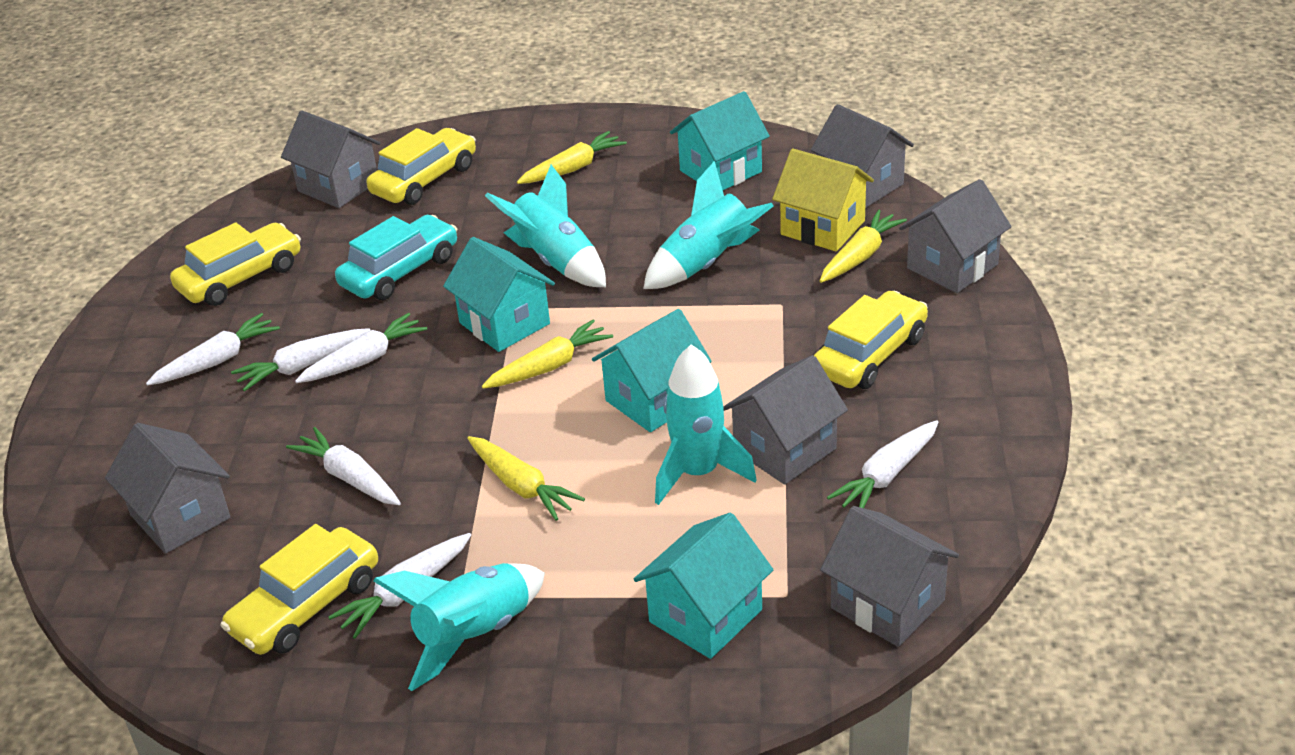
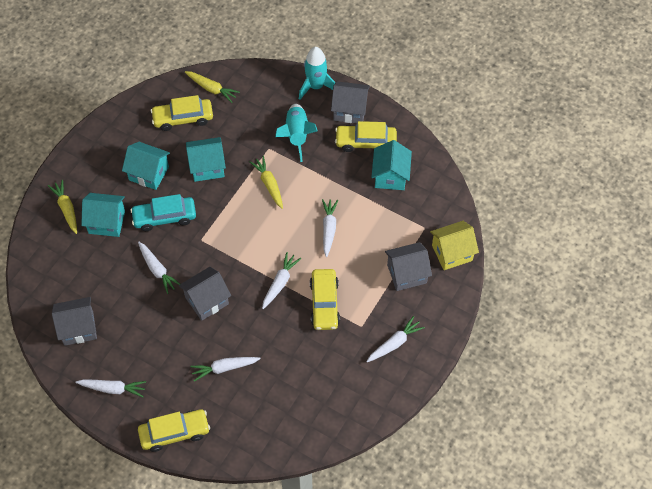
grey house: [105,423,230,554] [281,111,380,208] [723,355,848,485] [811,104,914,208] [820,506,959,647] [899,179,1012,293] = 6 -> [52,297,97,346] [179,267,231,321] [331,81,370,123] [385,242,432,291] = 4
turquoise rocket: [373,563,545,691] [485,165,606,287] [643,161,773,289] [655,345,757,505] = 4 -> [275,104,318,162] [299,47,336,100] = 2
yellow carrot: [467,436,585,521] [482,320,613,389] [517,131,627,184] [820,210,907,283] = 4 -> [48,180,77,234] [185,71,240,103] [249,156,283,209] = 3

